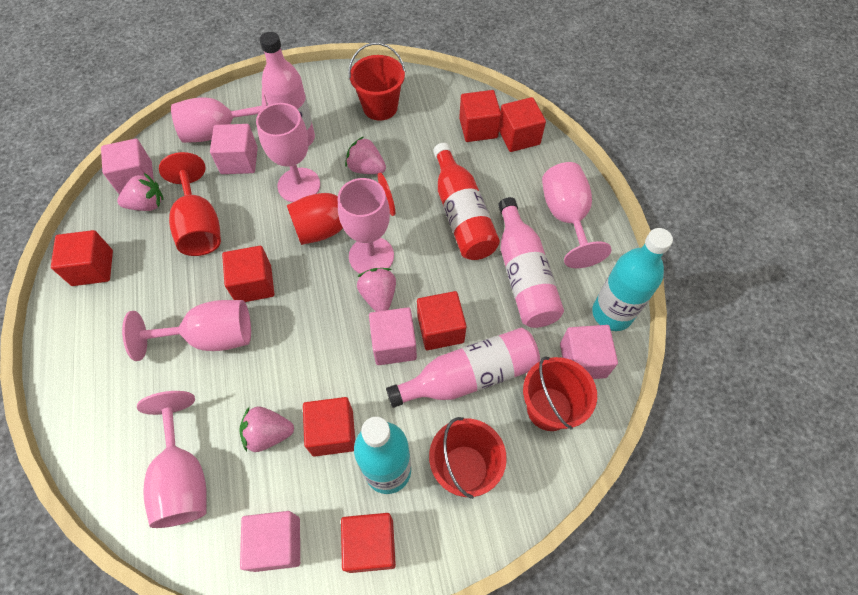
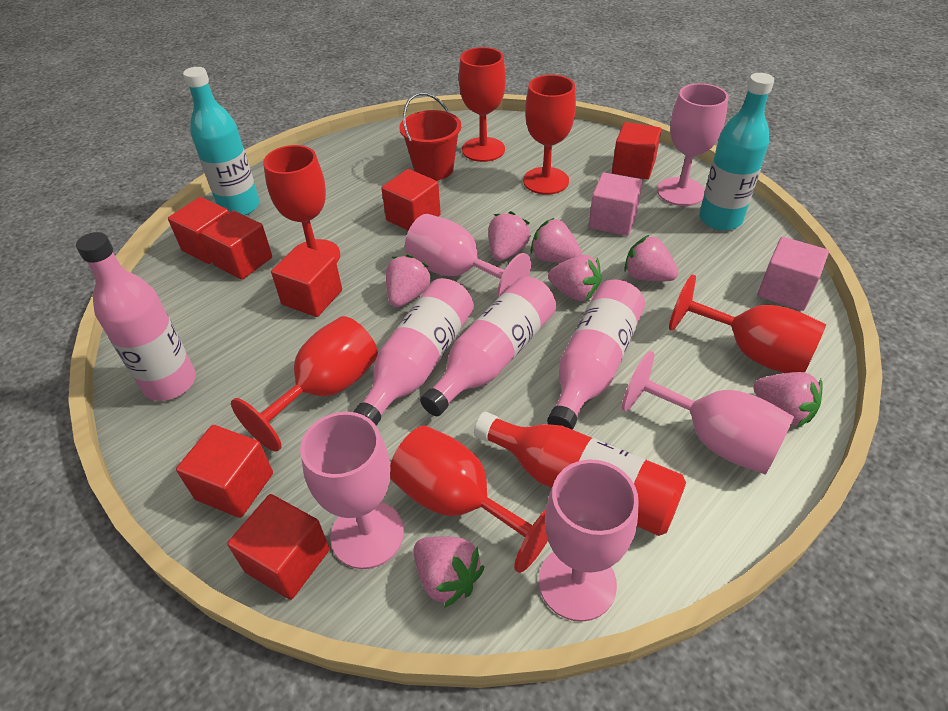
pink bottle: [259,32,315,146] [386,328,540,408] [498,197,564,328] = 3 -> [76,232,196,401] [353,278,474,426] [420,276,556,416] [547,279,645,430] = 4
pink cube: [101,138,154,194] [210,124,258,174] [240,511,300,572] [369,307,417,365] [560,325,618,379] = 5 -> [589,173,643,236] [758,237,829,311] = 2
pink goblet: [122,300,251,361] [137,391,207,528] [171,88,268,143] [256,103,320,202] [338,178,394,274] [542,162,612,268] = 6 -> [300,412,404,569] [405,214,531,298] [539,459,639,622] [622,351,794,475] [657,83,729,206] = 5
pink strawberry: [117,173,163,211] [239,407,294,452] [345,136,386,174] [357,268,396,312] = 4 -> [386,254,432,307] [414,536,484,608] [488,211,531,261] [530,218,582,263] [548,255,602,301] [624,235,678,281] [753,372,823,428] = 7
red bucket: [348,43,405,121] [429,417,507,499] [523,356,597,431] = 3 -> [400,93,461,180] = 1
red goblet: [159,152,221,256] [287,172,395,245] = 2 -> [231,316,378,452] [263,145,340,263] [390,426,548,573] [459,47,506,162] [523,75,576,195] [669,275,826,373] = 6

